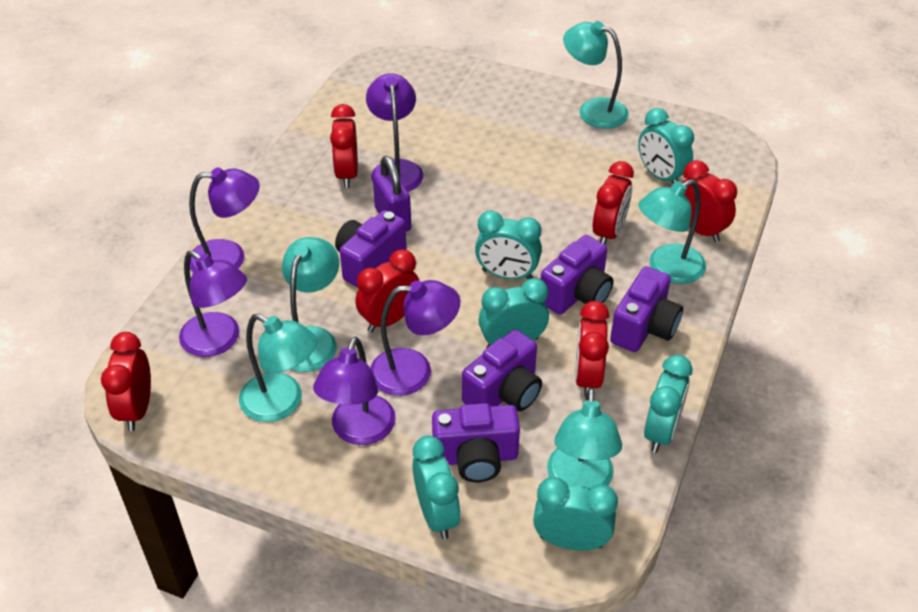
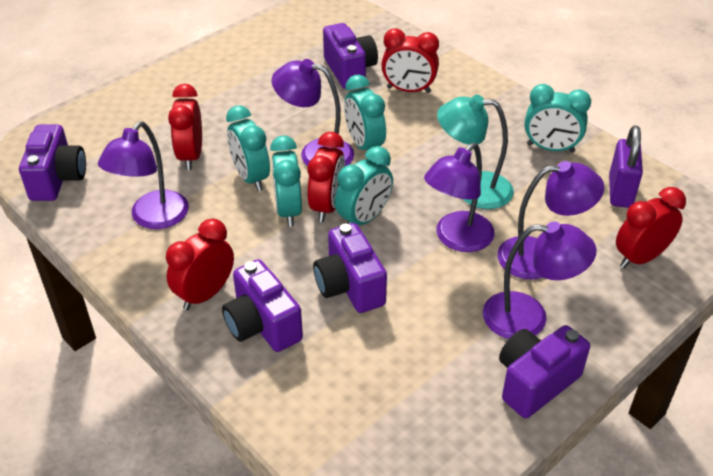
red clock: [101,332,151,431] [330,104,358,188] [355,249,420,332] [575,301,609,397] [593,161,634,245] [682,160,737,243] = 6 -> [166,219,234,310] [168,84,202,170] [307,132,345,222] [381,28,439,93] [616,187,686,268] = 5
turquoise clock: [412,436,461,539] [475,210,542,279] [479,278,549,348] [533,477,618,550] [638,108,694,183] [644,355,693,453] = 6 -> [226,105,270,191] [270,135,302,227] [335,146,393,225] [344,75,386,150] [524,84,591,153] = 5
turquoise lamp: [239,314,318,422] [282,237,339,372] [547,387,622,488] [563,21,628,129] [639,179,706,284] = 5 -> [437,94,514,209] = 1

